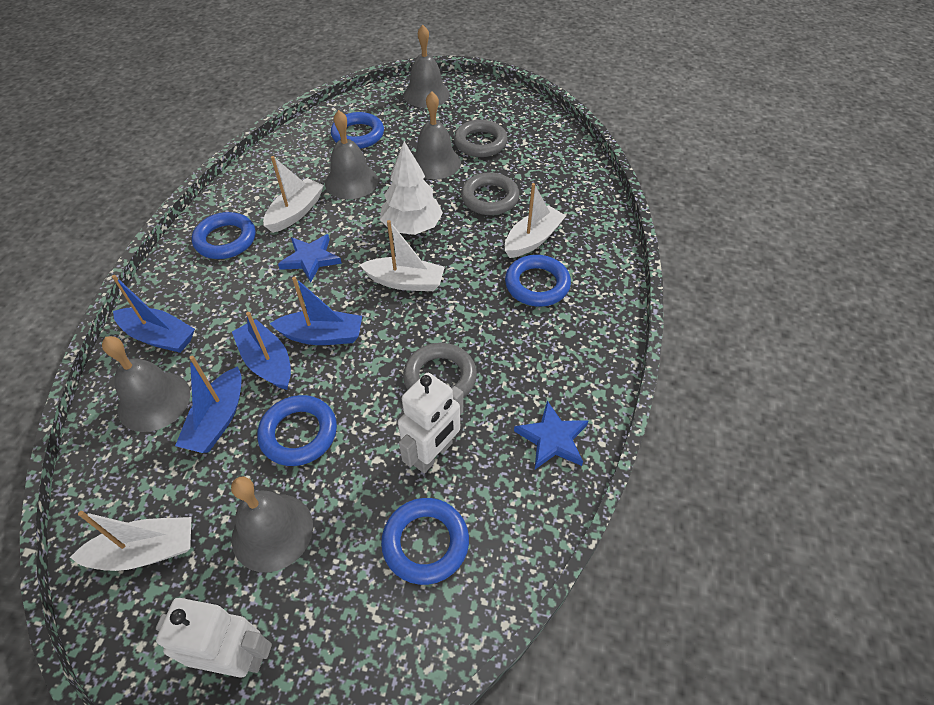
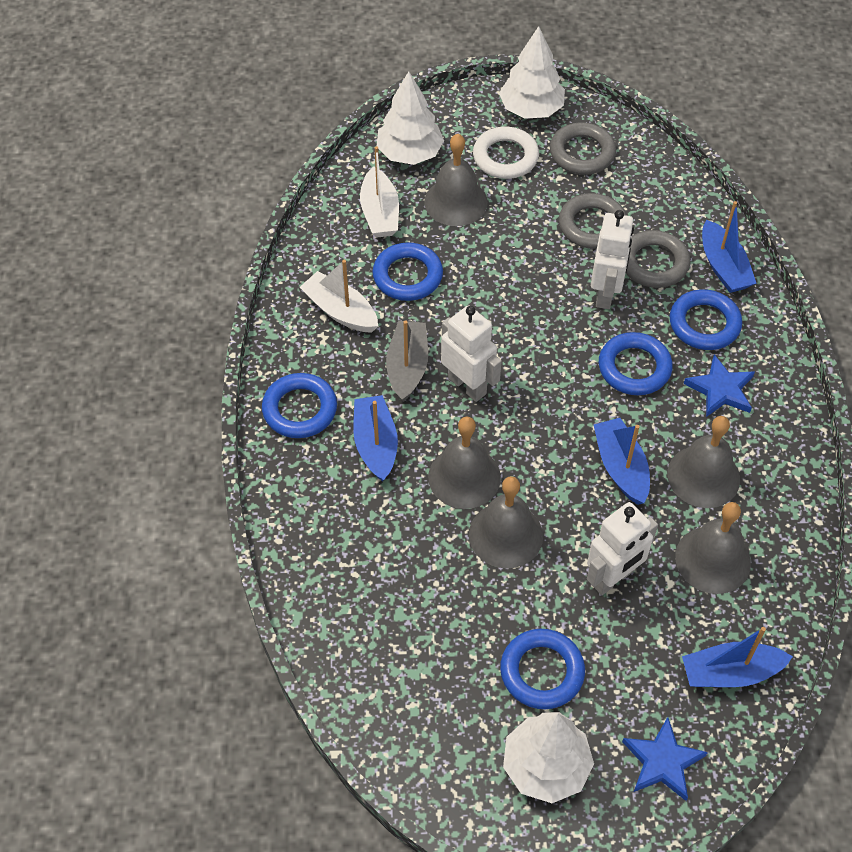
grey boat: none = 0 -> [386,320,428,402] = 1
white boat: [70,511,192,571] [263,156,324,233] [360,220,445,291] [505,183,566,258] = 4 -> [300,260,378,333] [360,146,399,238] = 2
white ring: none = 0 -> [473,127,539,179] = 1
white robot: [156,598,272,678] [398,373,463,473] = 2 -> [441,305,502,402] [587,502,658,595] [591,210,634,309] = 3
white tree: [380,141,443,235] = 1 -> [377,71,444,165] [499,26,565,119] [503,712,594,803] = 3

